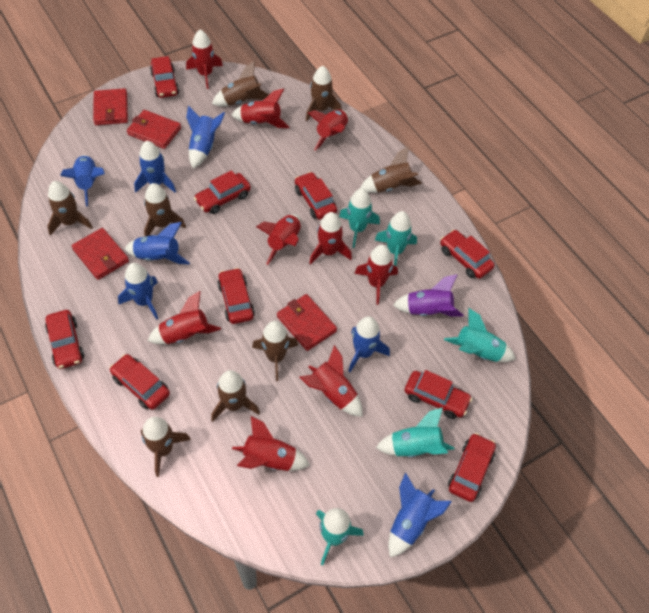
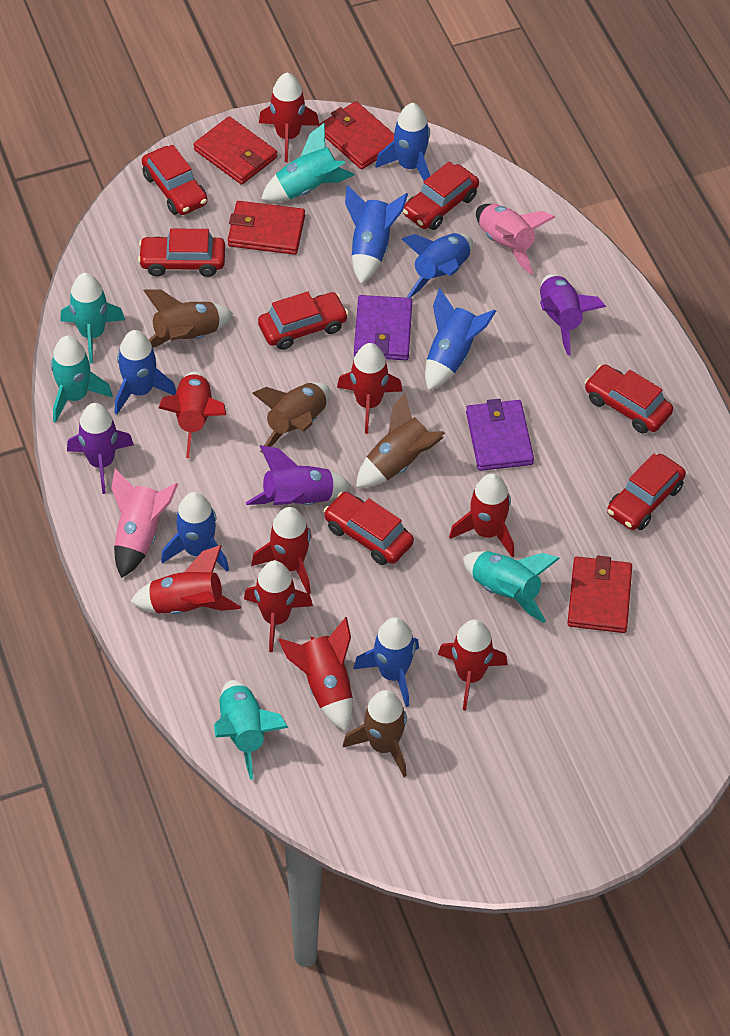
brown rocket: [47,181,93,236] [141,417,191,477] [144,183,186,236] [211,370,260,422] [212,61,269,106] [252,321,298,381] [306,66,342,121] [360,146,422,193] = 8 -> [143,289,233,348] [252,383,330,453] [343,690,407,777] [356,393,445,487] = 4
pink rocket: none = 0 -> [111,469,178,578] [476,204,555,274] = 2
purple rocket: [393,274,464,317] = 1 -> [67,403,134,494] [246,445,351,505] [540,274,606,356] = 3
purple wallet: none = 0 -> [354,295,412,360] [466,399,534,471] = 2
red car: [45,310,84,369] [109,354,170,410] [150,56,179,98] [194,170,251,214] [218,268,255,324] [295,172,337,220] [404,370,472,419] [440,230,495,279] [448,433,496,502] = 9 -> [138,229,225,277] [142,145,208,215] [258,291,349,350] [323,492,414,565] [403,161,479,230] [584,364,673,434] [607,454,686,530] = 7

